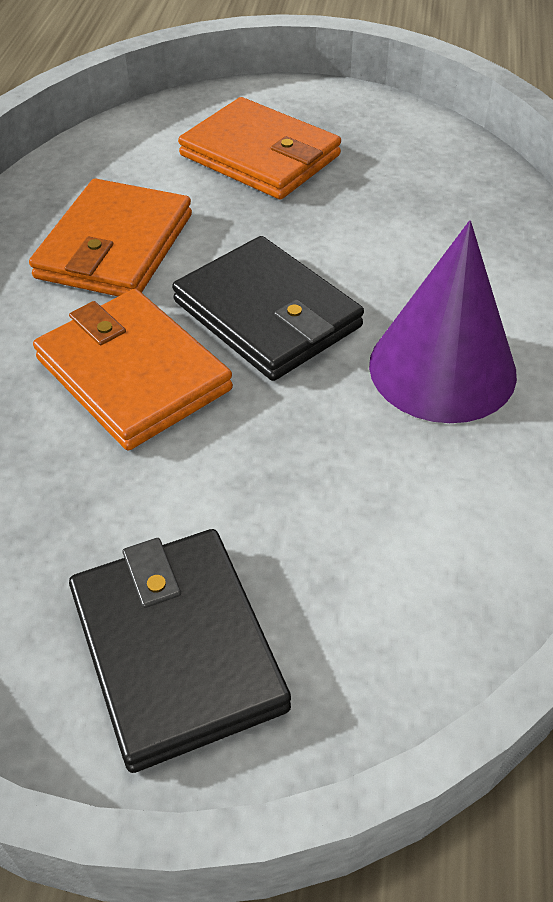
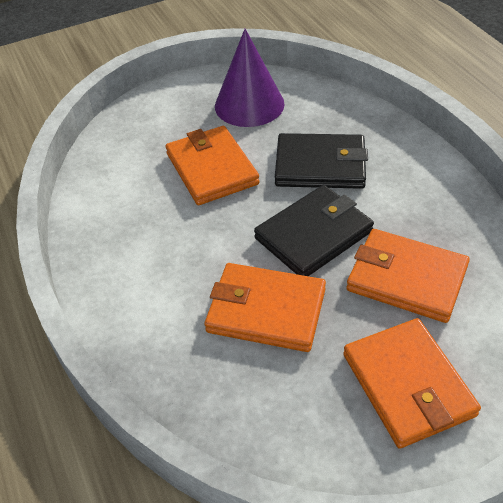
orange wallet: [29,179,192,296] [33,289,233,450] [178,97,341,199] = 3 -> [165,126,260,205] [204,263,326,352] [343,318,481,449] [346,229,470,323] = 4

